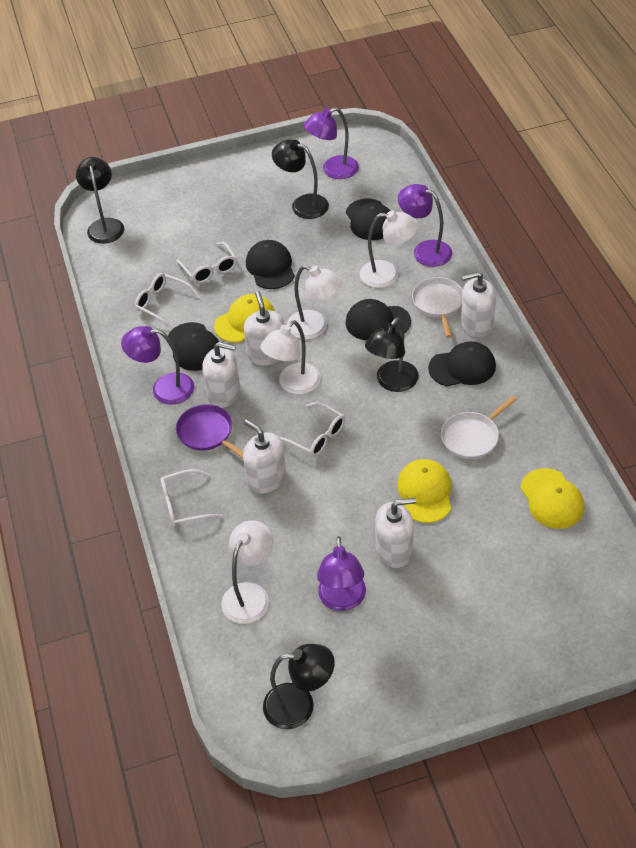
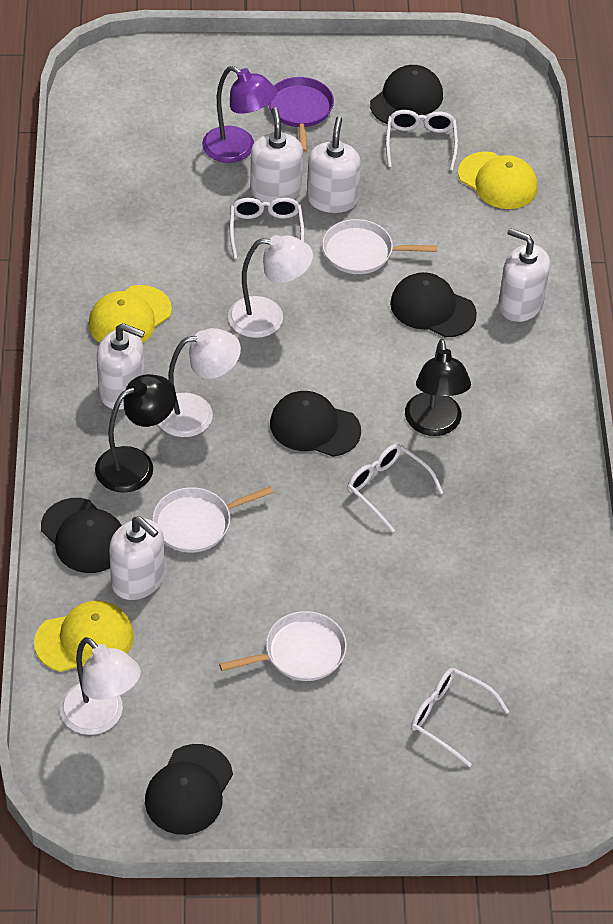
black lamp: [76,157,124,244] [263,644,335,729] [272,139,329,219] [365,318,419,392] = 4 -> [95,374,176,493] [405,339,471,436] = 2
purple lamp: [121,326,194,405] [304,107,359,179] [317,536,366,611] [398,184,452,267] = 4 -> [202,66,277,163] = 1
white lamp: [221,520,273,624] [260,320,321,394] [287,265,342,339] [360,211,418,288] = 4 -> [60,637,141,735] [158,328,241,437] [228,235,313,338] = 3
white pan: [412,277,463,338] [441,396,517,459] = 2 -> [152,486,274,553] [219,611,347,681] [322,219,437,274] = 3

